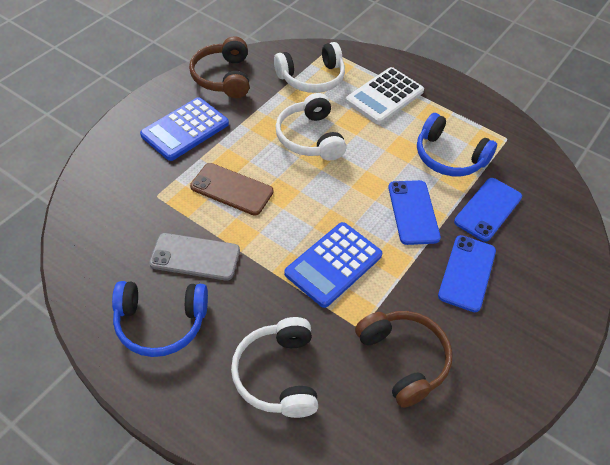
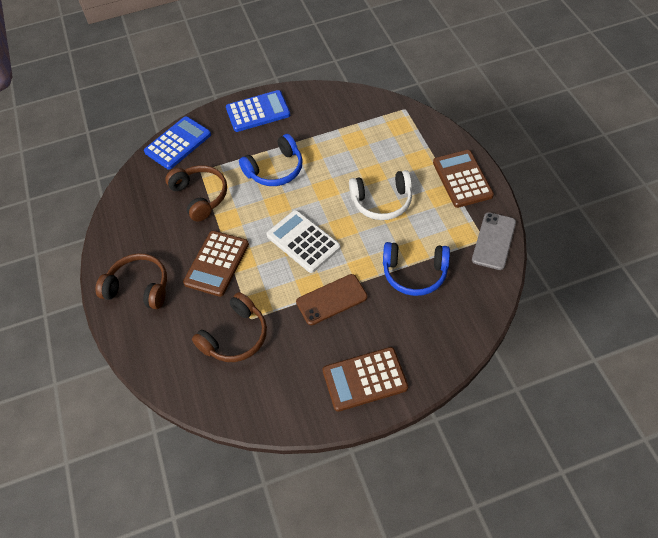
blue phone: [388,180,441,245] [438,235,496,312] [454,178,522,242] = 3 -> none = 0
brown calculator: none = 0 -> [183,231,249,297] [323,347,408,412] [433,150,494,208] = 3
brown headphones: [189,36,249,98] [355,311,453,408] = 2 -> [95,253,167,309] [165,165,227,222] [192,292,267,362] = 3
white headphones: [231,317,318,418] [274,42,345,93] [275,93,346,161] = 3 -> [349,170,412,220] = 1

